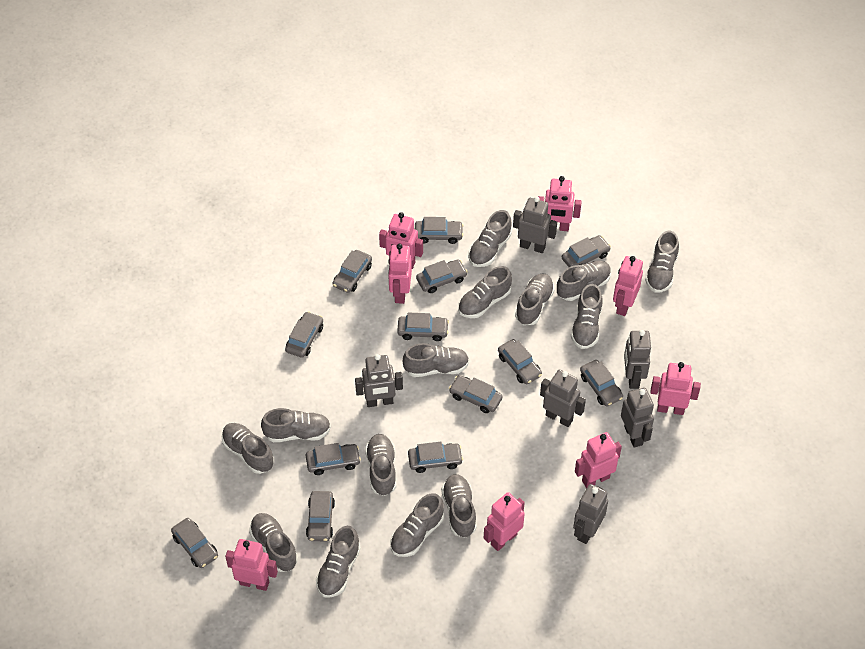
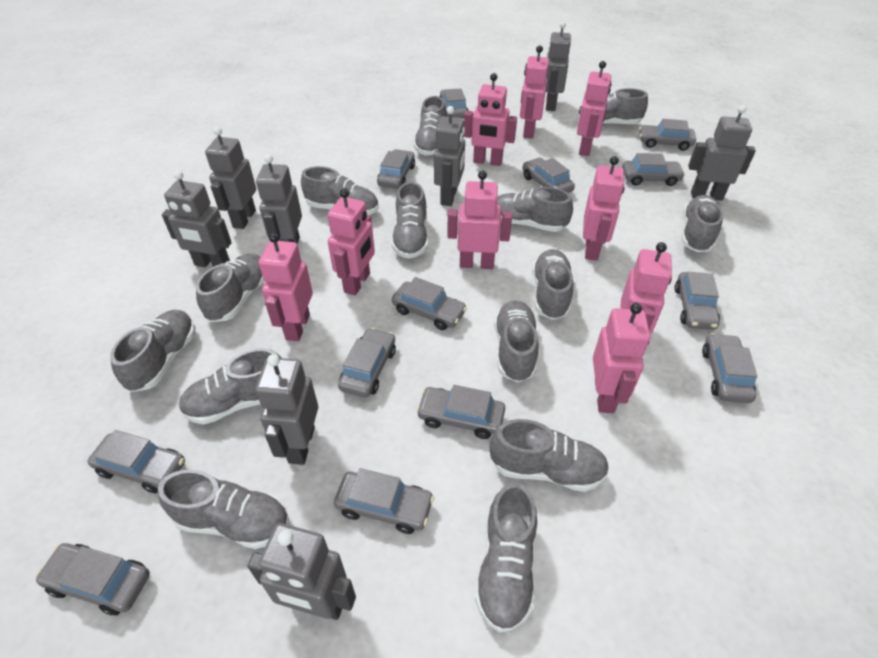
grey robot: [355,354,403,407] [513,196,557,253] [540,370,586,427] [573,484,608,544] [621,388,654,448] [624,330,651,389] = 6 -> [162,171,232,267] [205,127,256,229] [247,523,356,620] [255,354,318,465] [256,154,302,244] [434,106,465,206] [546,21,571,111] [688,105,756,201] = 8
pink robot: [225,539,278,591] [379,212,423,269] [388,244,412,304] [484,492,525,551] [538,176,582,231] [575,432,622,488] [613,256,643,316] [650,362,701,415] = 8 -> [259,232,313,341] [328,188,375,295] [447,170,512,269] [464,73,517,166] [520,45,549,139] [577,61,611,156] [583,156,625,261] [593,303,650,413] [620,242,672,334] = 9

